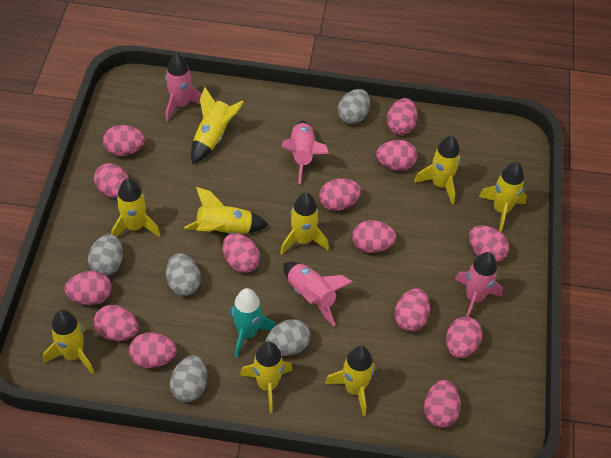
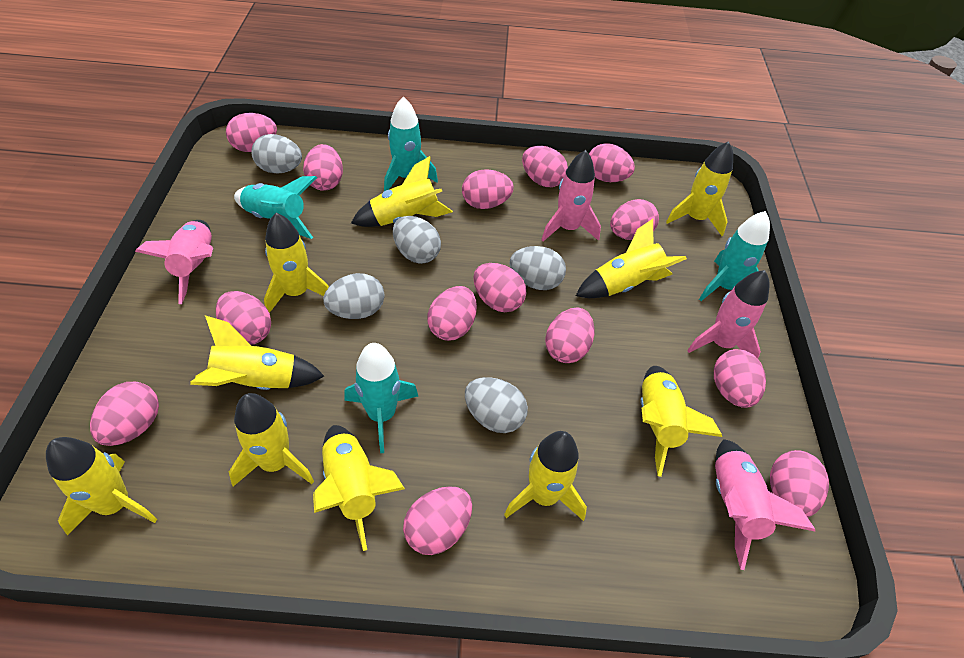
turquoise rocket: [229,288,276,358] = 1 -> [234,176,317,239] [344,343,418,453] [384,97,438,191] [699,211,770,301] = 4
yellow rocket: [43,310,94,375] [111,178,161,237] [184,187,269,234] [191,87,244,164] [240,342,293,413] [280,193,329,255] [325,346,375,416] [414,135,461,204] [479,162,527,232] = 9 -> [46,437,157,536] [190,315,324,390] [229,393,314,486] [264,213,329,313] [313,425,405,551] [351,156,453,227] [504,431,587,521] [576,219,687,298] [641,366,722,477] [666,141,733,236] = 10

